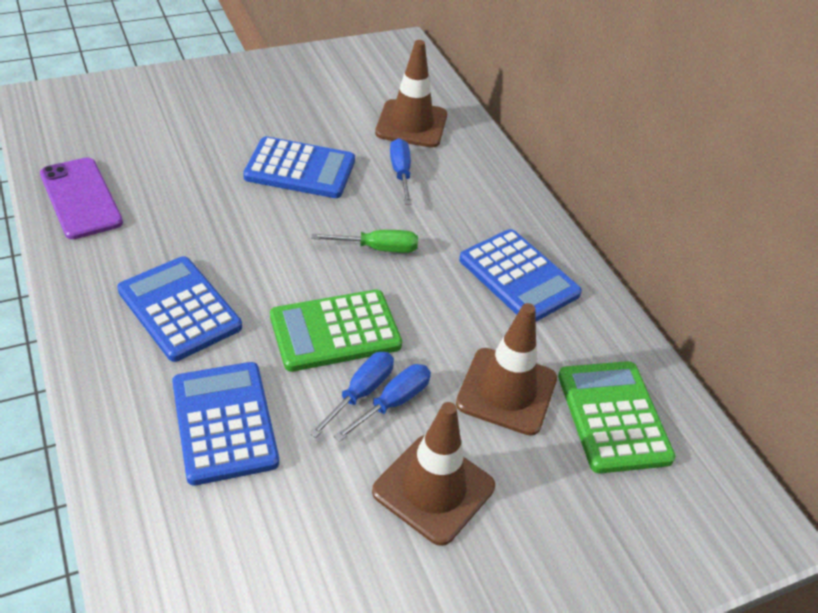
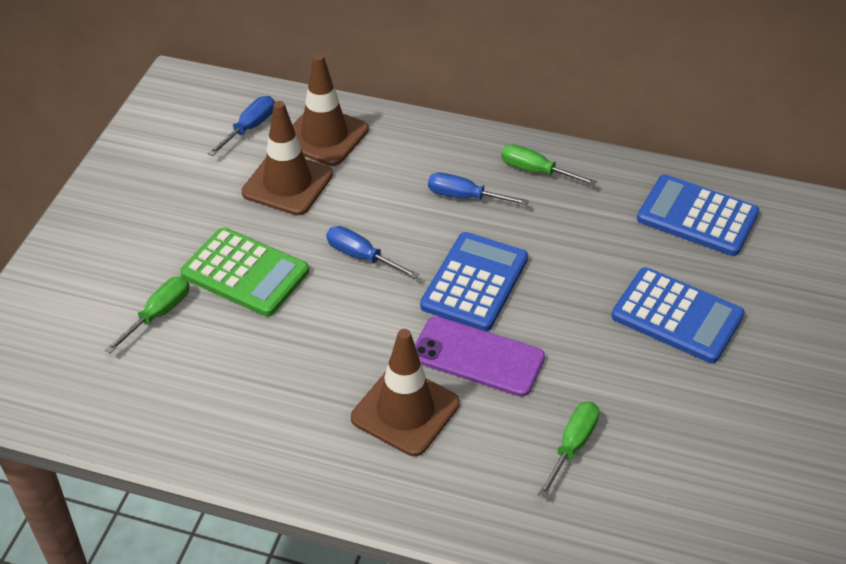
blue calculator: [117,256,242,362] [172,362,279,486] [243,136,355,198] [459,229,582,322] = 4 -> [420,232,528,331] [611,267,744,363] [637,175,760,256] = 3
green calculator: [270,290,402,372] [558,361,676,474] = 2 -> [180,227,309,317] = 1
green screwdriver: [312,230,418,253] = 1 -> [105,277,189,353] [501,144,597,186] [538,402,600,498] = 3

